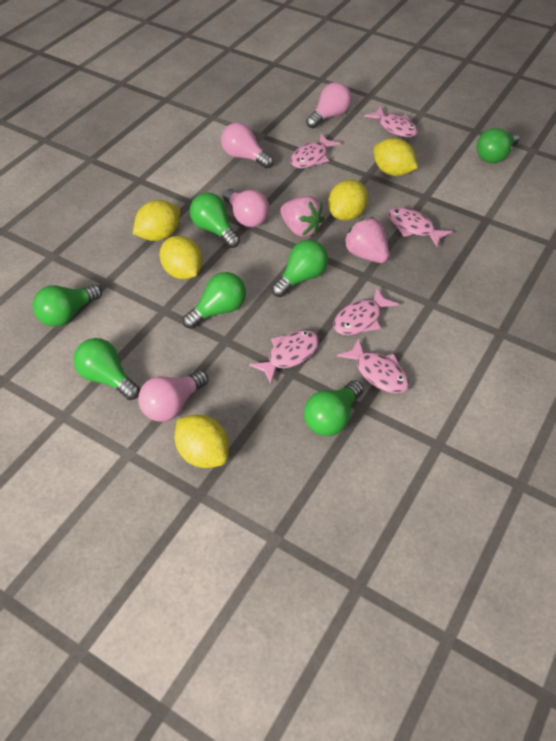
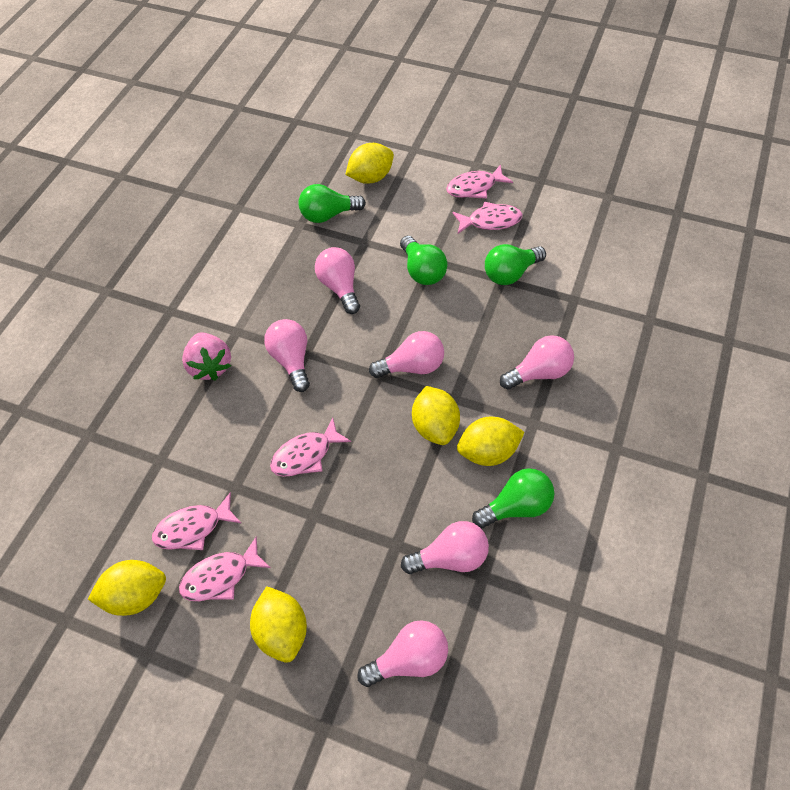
green light bulb: [33,284,102,327] [73,338,140,400] [183,272,246,329] [190,193,240,248] [271,240,328,297] [304,380,364,436] [477,128,520,163] = 7 -> [299,184,366,223] [400,236,447,285] [472,468,554,529] [485,244,546,285] = 4
pink fish: [249,330,319,384] [290,134,340,168] [333,288,399,335] [337,338,409,393] [364,106,418,137] [388,207,452,247] = 6 -> [152,492,241,550] [179,536,271,601] [270,417,351,477] [446,164,513,198] [453,202,522,234] = 5
pink light bulb: [138,370,208,422] [221,123,274,168] [223,188,269,227] [306,82,352,128] = 4 -> [264,319,310,392] [315,247,360,314] [357,620,448,687] [369,331,444,378] [401,521,489,574] [500,335,574,390] = 6
pink strawberry: [280,196,325,237] [344,217,389,263] = 2 -> [182,332,231,381] = 1

